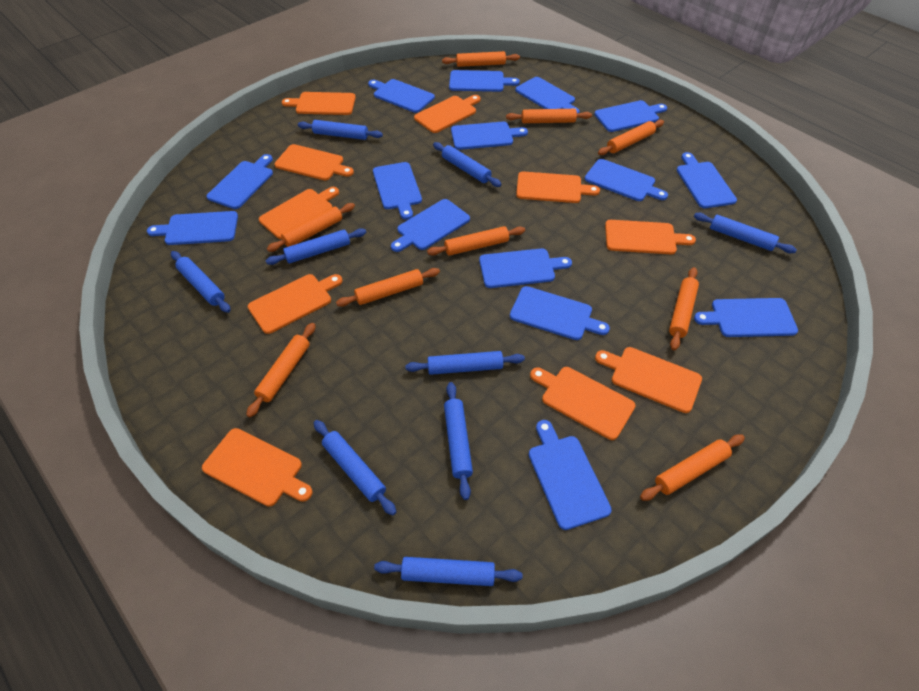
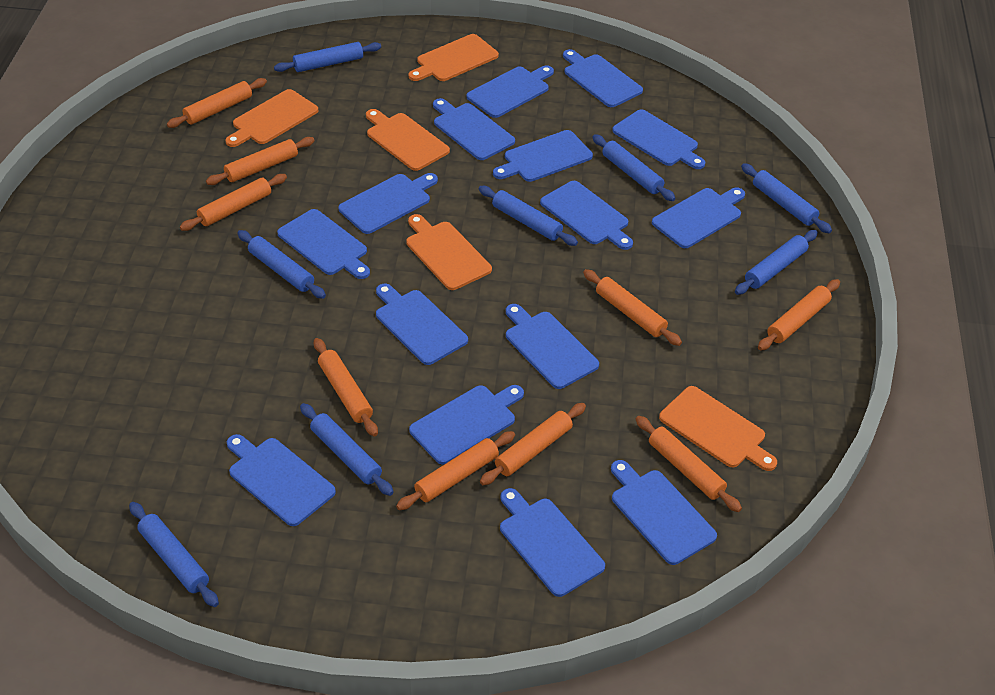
blue rolling pin: [171,251,231,313] [265,228,367,265] [298,120,383,140] [314,420,396,516] [374,557,522,586] [405,351,525,375] [433,142,501,187] [444,382,473,500] [694,213,797,253] = 9 -> [129,502,219,607] [238,230,326,299] [274,42,381,72] [300,403,394,496] [479,186,578,246] [592,134,676,201] [735,230,818,295] [741,163,832,233] = 8
orange cutting board: [202,428,312,507] [248,274,342,334] [259,187,339,239] [274,144,354,180] [282,92,356,115] [414,95,481,133] [516,171,600,203] [530,367,635,440] [595,347,702,413] [605,220,696,254] = 10 -> [225,89,318,147] [366,109,450,171] [406,214,492,290] [409,34,499,81] [659,386,777,471] = 5

